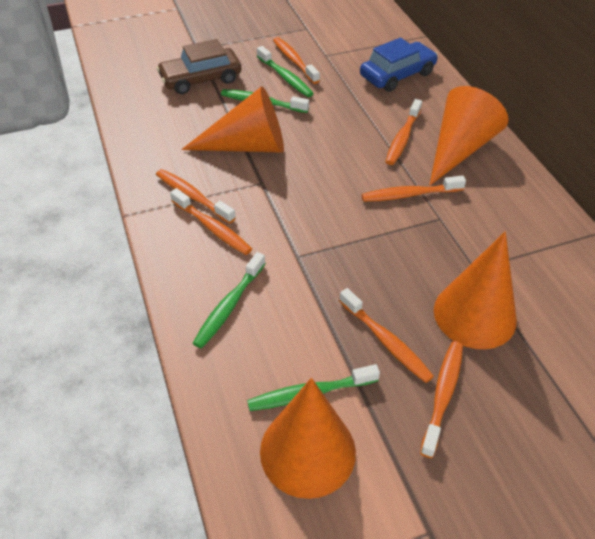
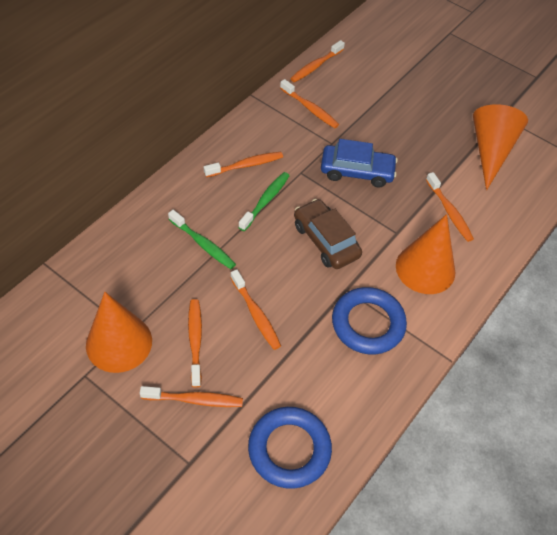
blue ring: none = 0 -> [248,407,332,489] [332,287,407,354] = 2
green toothbrush: [193,252,266,348] [221,89,309,113] [247,364,380,411] [257,46,314,97] = 4 -> [168,210,236,269] [238,172,290,231] = 2
orange cone: [181,86,284,153] [260,378,356,499] [429,86,508,186] [434,232,517,349] = 4 -> [86,292,152,373] [396,214,455,294] [473,104,528,190] = 3

